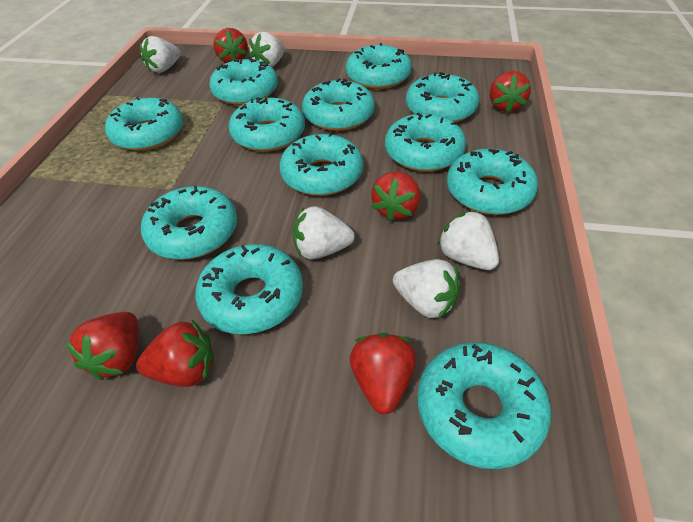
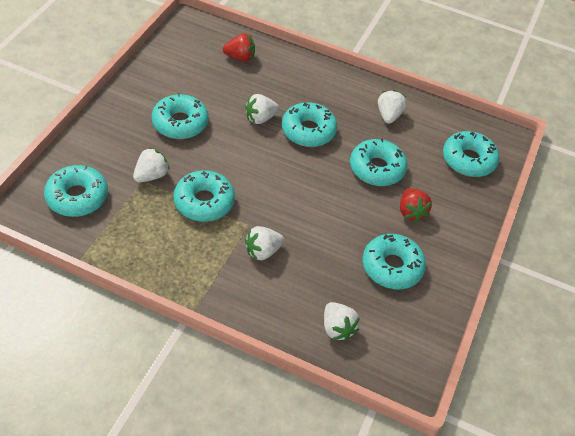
red strawberry: [65,312,138,380] [136,320,214,387] [213,28,248,63] [350,333,416,415] [371,172,420,222] [490,71,531,113] = 6 -> [223,33,255,62] [400,188,432,222] = 2
turquoise donut: [105,97,183,151] [141,186,237,260] [195,244,303,334] [209,59,278,105] [229,97,305,152] [279,132,363,196] [302,78,375,131] [346,43,412,89] [385,112,466,172] [406,72,479,122] [417,342,551,469] [447,149,538,215] = 12 -> [44,165,108,217] [152,93,208,139] [173,170,235,222] [282,102,337,147] [350,138,407,186] [362,234,426,289] [443,131,499,177] = 7

